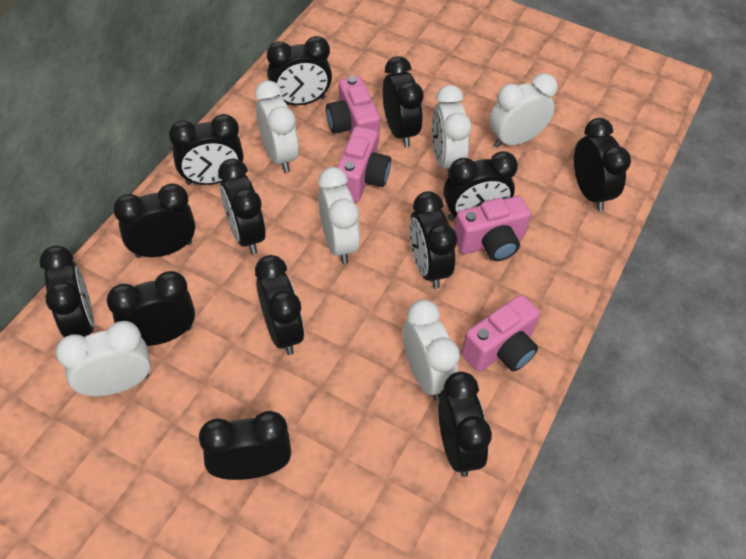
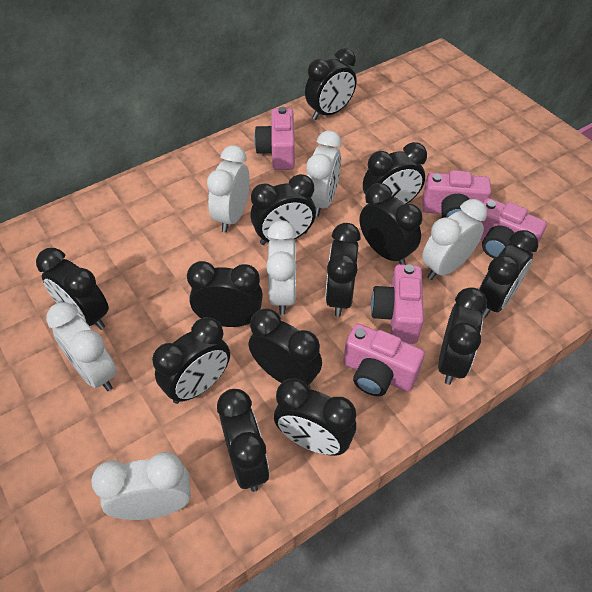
pink camera: [326,76,380,143] [337,126,391,202] [454,196,531,261] [461,295,540,372] = 4 -> [254,107,295,170] [343,324,425,396] [371,264,424,344] [422,170,491,218] [480,198,547,258] = 5

